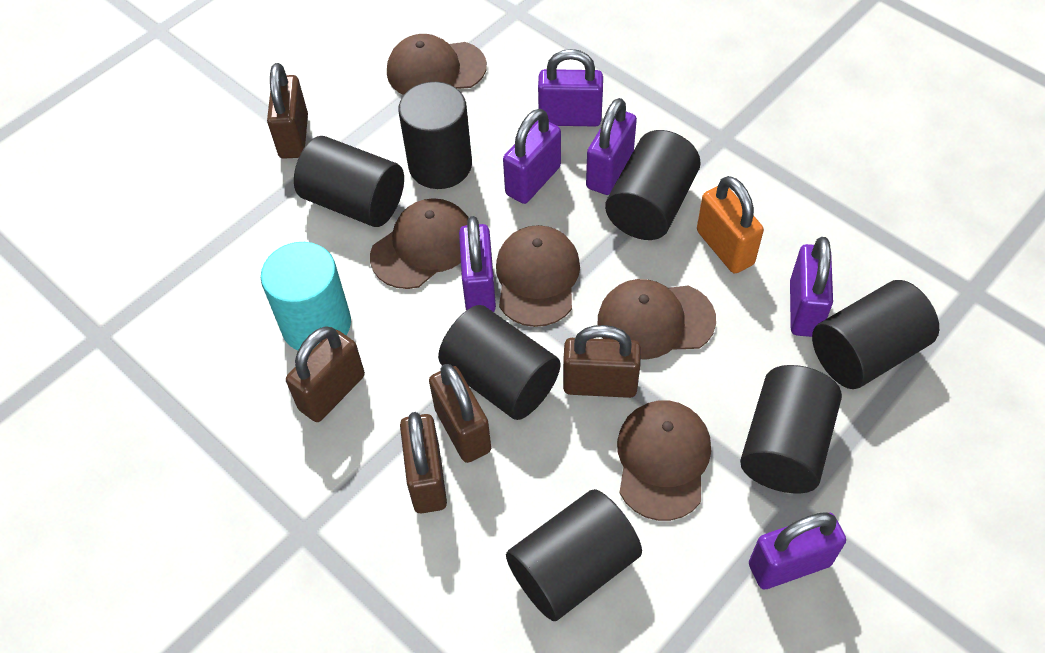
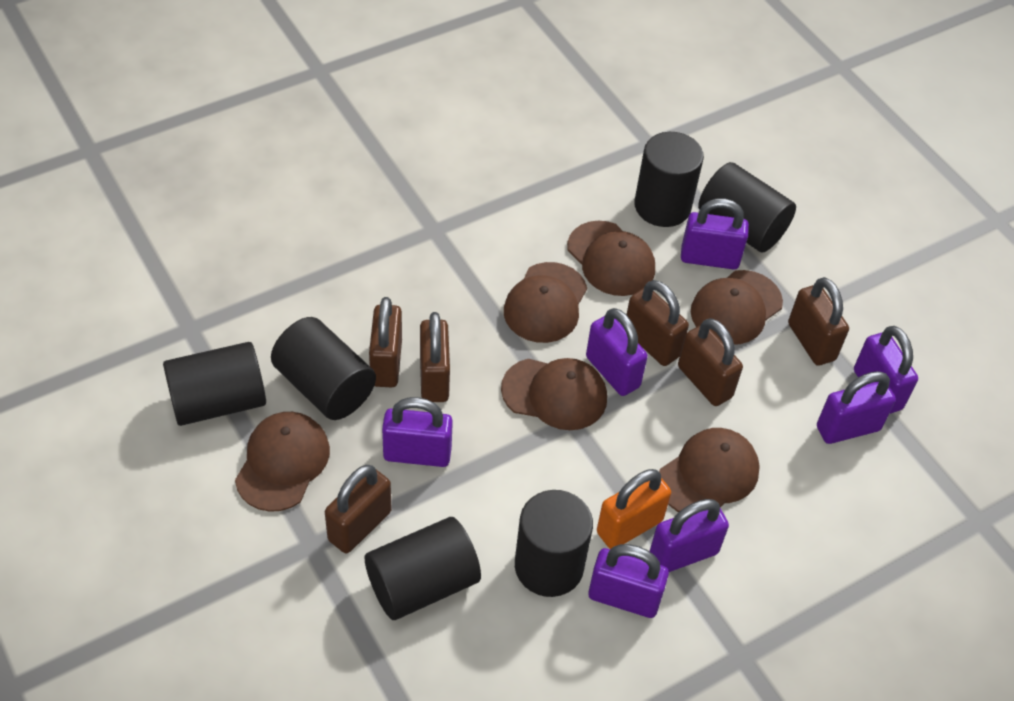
black cylinder: [294,136,404,227] [398,82,472,189] [438,305,560,420] [506,489,642,621] [605,130,701,240] [740,365,842,493] [812,280,939,389] = 7 -> [163,342,266,426] [271,317,376,420] [365,517,481,620] [515,490,593,597] [634,132,704,227] [698,162,796,252] = 6
brown cap: [370,198,469,289] [387,34,487,95] [496,225,580,327] [598,279,716,360] [617,400,711,521] = 5 -> [235,412,330,512] [501,358,607,430] [504,262,587,343] [567,221,655,296] [659,428,760,512] [691,270,783,345] = 6
brown padlock: [267,63,308,159] [286,326,365,422] [400,412,447,513] [429,364,491,463] [563,325,641,398] = 5 -> [325,465,391,553] [369,297,402,388] [420,312,450,402] [626,280,689,366] [678,318,743,406] [788,277,849,366] = 6
purple padlock: [459,216,496,312] [503,109,561,204] [538,49,603,127] [586,98,637,195] [749,512,846,590] [790,237,833,337] = 6 -> [382,397,453,467] [586,308,648,396] [588,544,669,618] [649,499,729,572] [681,199,749,270] [817,371,896,444] [854,326,918,414] = 7
turquoise cylinder: [261,242,351,350] = 1 -> none = 0

